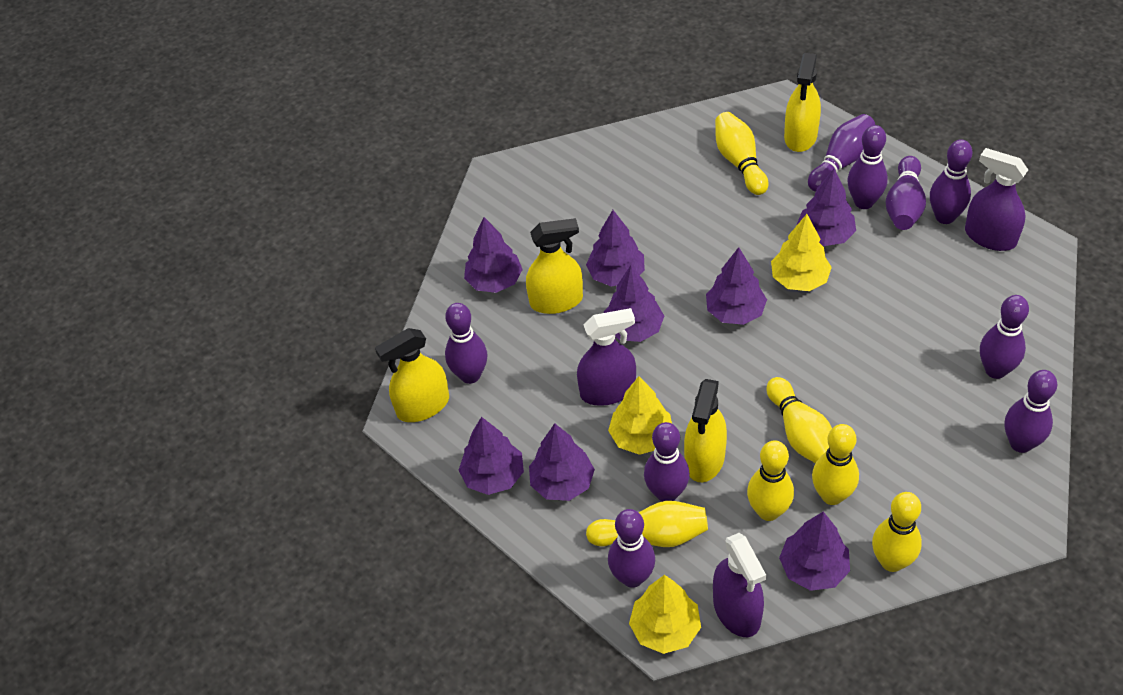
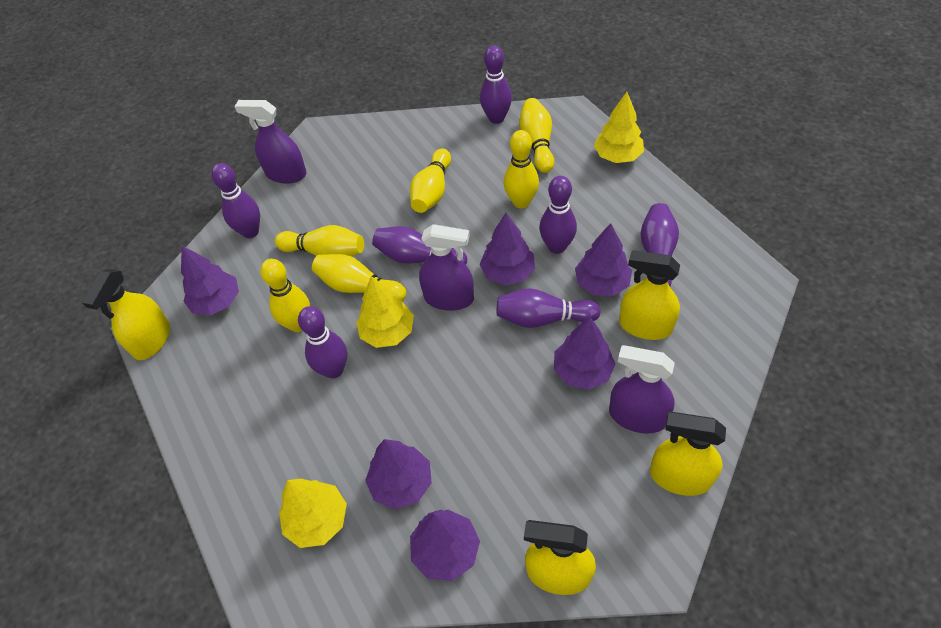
purple bowling pin: [445,303,487,384] [608,509,655,588] [644,422,690,502] [808,114,875,192] [847,125,888,209] [886,156,926,230] [930,139,972,224] [980,295,1029,379] [1005,370,1057,453] = 9 -> [211,163,260,238] [298,306,347,379] [372,226,467,265] [480,46,512,124] [497,288,600,328] [539,176,577,254] [640,203,679,286] = 7
purple tree: [458,417,524,495] [464,217,523,293] [529,423,595,501] [586,210,645,287] [604,265,664,342] [706,247,767,325] [779,512,850,591] [797,169,856,246] = 8 -> [181,246,239,315] [365,439,432,509] [410,510,480,581] [480,213,535,285] [554,316,615,390] [575,223,632,296] = 6

